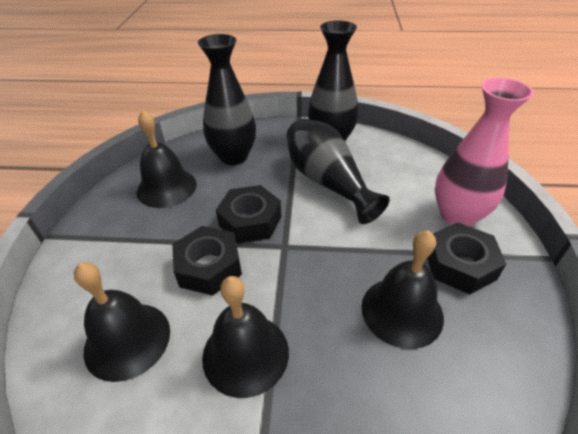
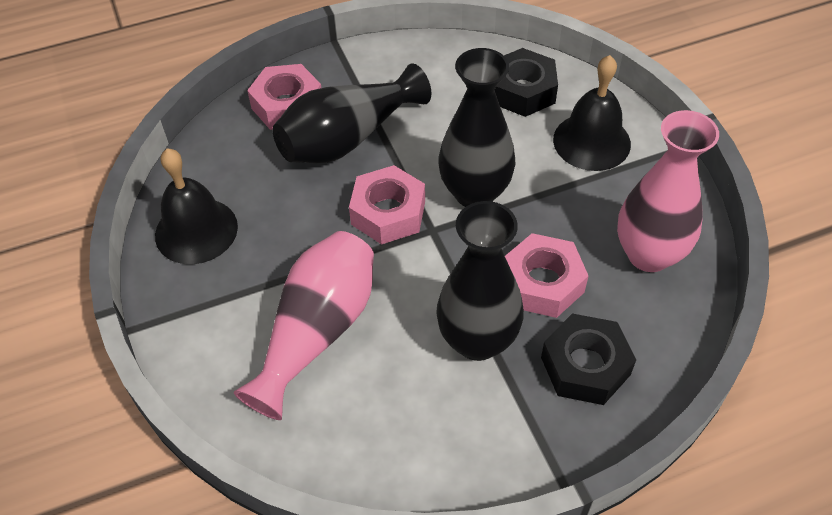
black bell: [74,262,170,382] [137,110,197,208] [202,276,289,398] [361,230,444,349] = 4 -> [155,148,238,264] [553,55,631,171] = 2
black nut: [172,226,242,296] [216,185,281,244] [427,223,506,294] = 3 -> [495,48,558,117] [541,313,636,405] = 2
pink nut: none = 0 -> [247,64,321,130] [349,165,425,245] [505,233,588,318] = 3
pink vase: [435,78,534,227] = 1 -> [234,231,374,420] [617,110,719,272] = 2

